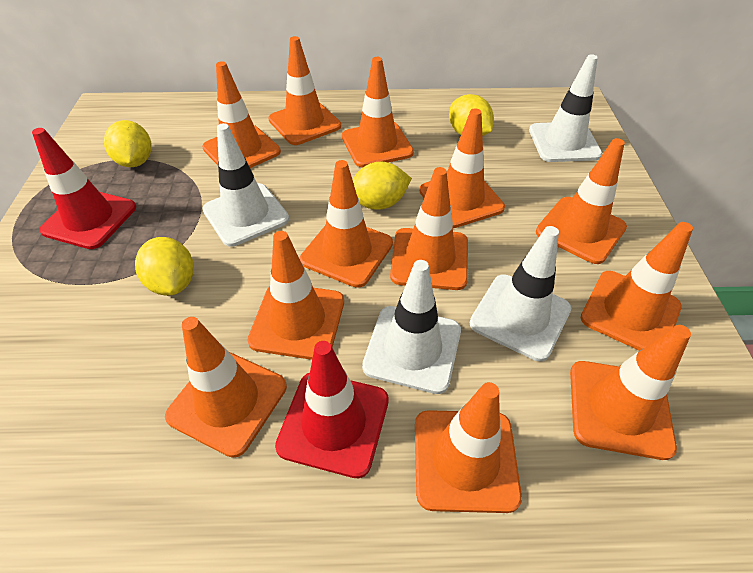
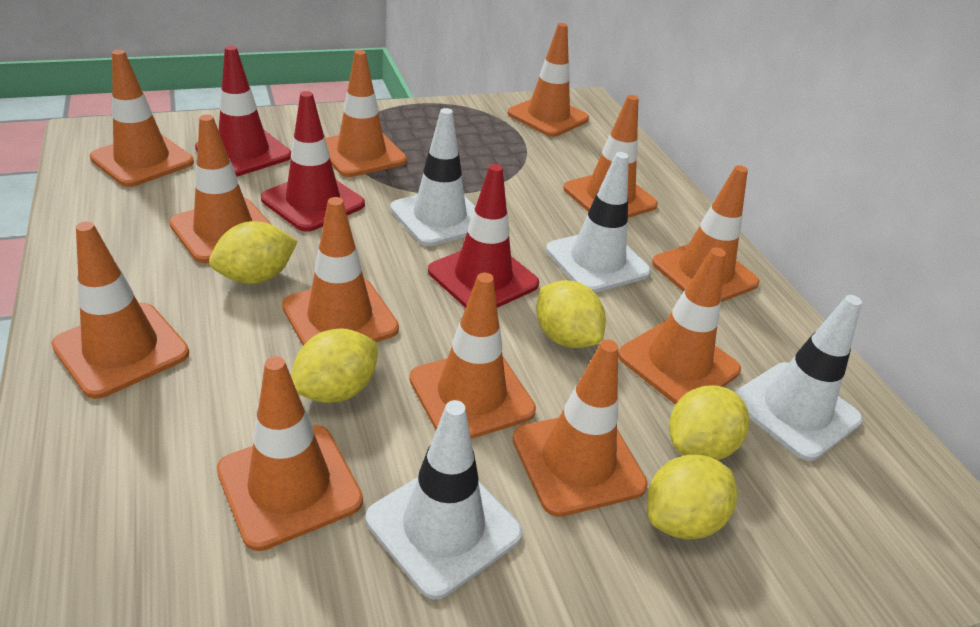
red traffic cone: [32,128,136,249] [275,341,389,478] = 2 -> [195,45,291,177] [261,91,365,232] [428,164,539,308] = 3
yellow lemon: [104,120,152,167] [135,237,194,296] [353,162,412,209] [449,94,494,136] = 4 -> [209,221,297,284] [291,328,378,403] [536,280,606,348] [647,454,737,539] [669,386,750,460] = 5

